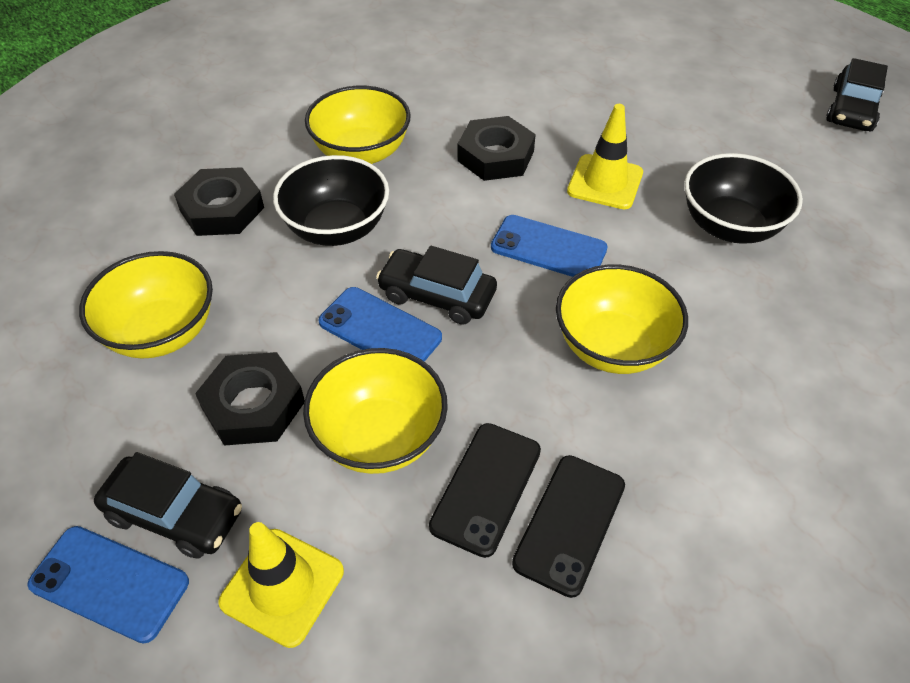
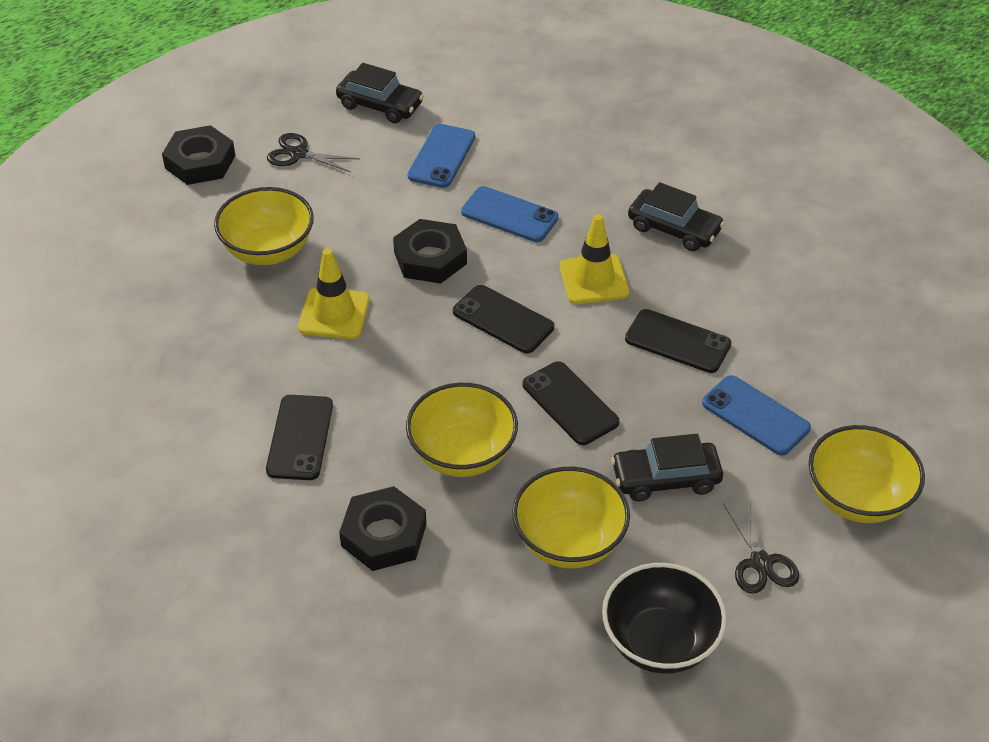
black bowl: [273,155,389,246] [684,153,803,244] = 2 -> [602,563,727,674] = 1
black phone: [429,423,541,558] [512,455,625,598] = 2 -> [266,395,333,480] [453,285,554,353] [522,361,619,445] [625,309,731,373] = 4
black scissors: none = 0 -> [267,133,360,172] [723,499,799,594] = 2

